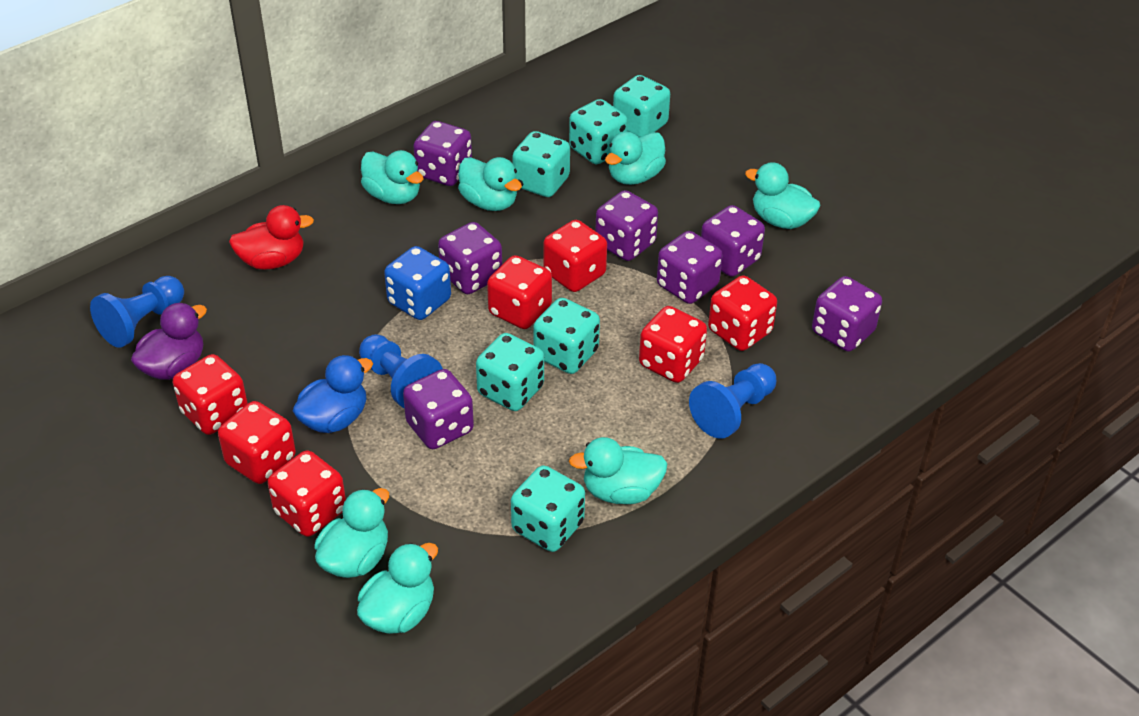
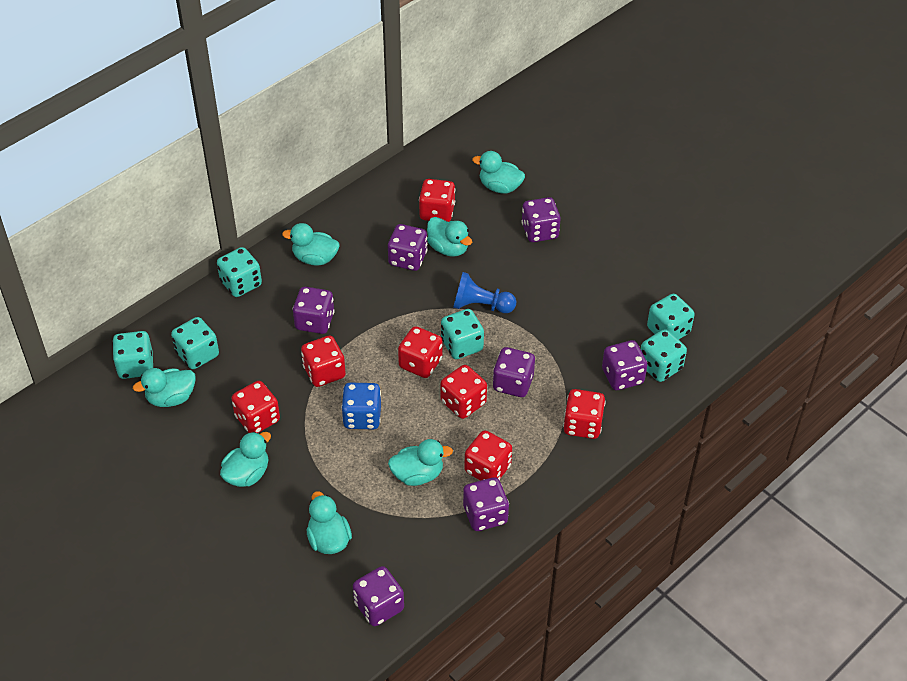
blue duck: [293,355,373,433] = 1 -> none = 0
blue pawn: [90,276,184,348] [359,334,443,409] [689,363,776,439] = 3 -> [453,272,516,313] = 1
purple duck: [131,303,207,380] = 1 -> none = 0
red duck: [229,205,314,270] = 1 -> none = 0

